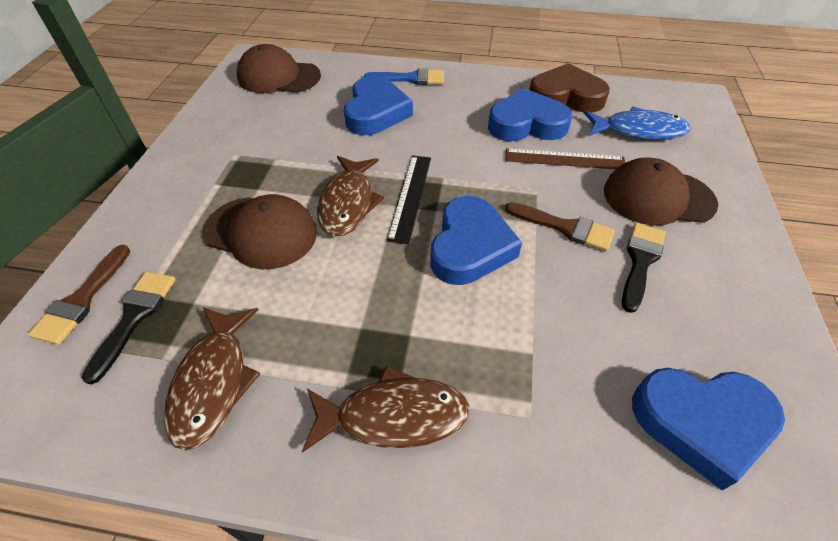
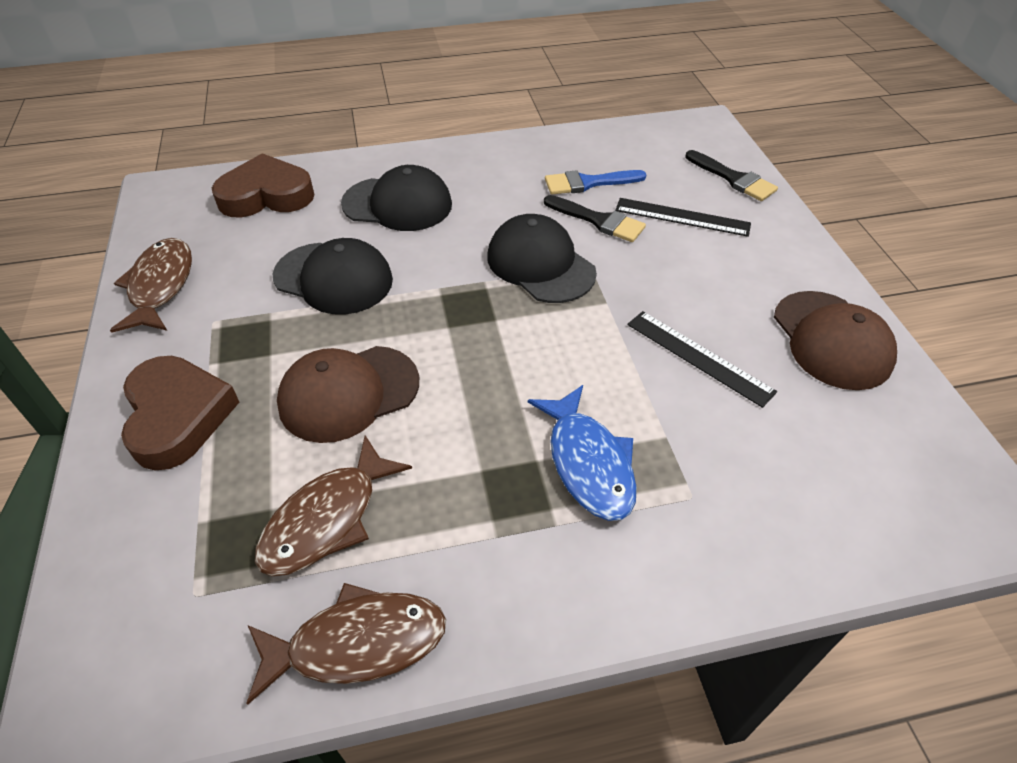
black cap: none = 0 -> [273,238,393,314] [341,165,452,231] [487,214,597,303] = 3
black ruler: [387,155,431,244] = 1 -> [615,198,751,237] [627,311,777,408] = 2
blue heart: [344,76,413,135] [430,196,522,285] [488,88,572,141] [632,368,785,490] = 4 -> none = 0
brown brush: [28,245,130,345] [505,202,615,251] = 2 -> none = 0
brown cap: [203,194,317,269] [237,44,321,93] [604,157,718,225] = 3 -> [277,346,419,443] [774,291,897,390] = 2
brown heart: [529,63,610,113] = 1 -> [121,356,239,470] [212,153,315,217] = 2
brown ruler: [506,148,625,169] = 1 -> none = 0

